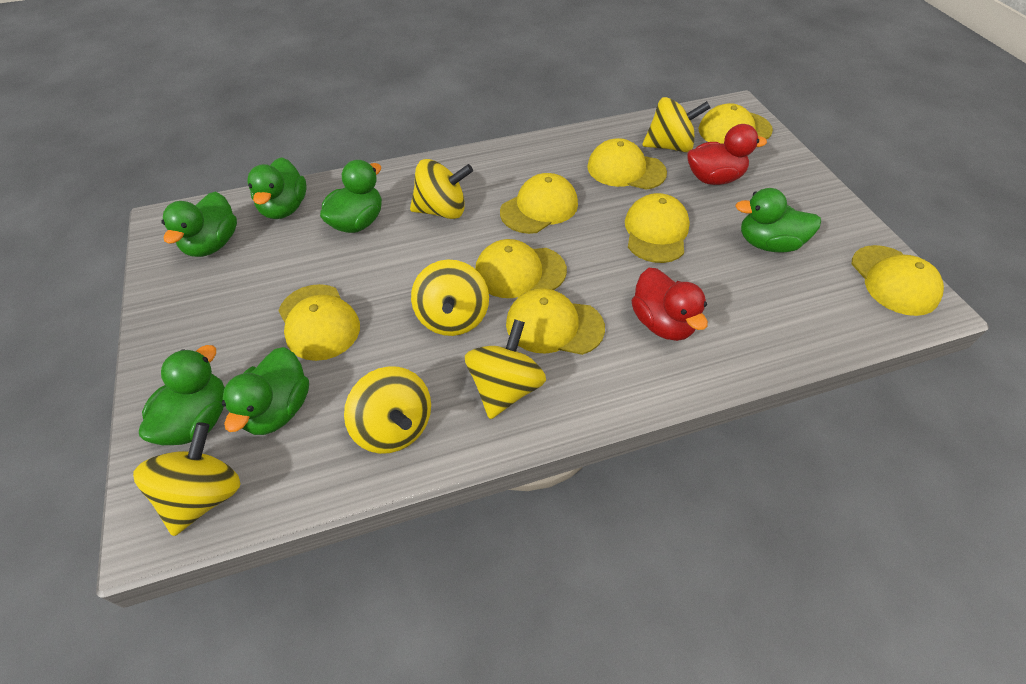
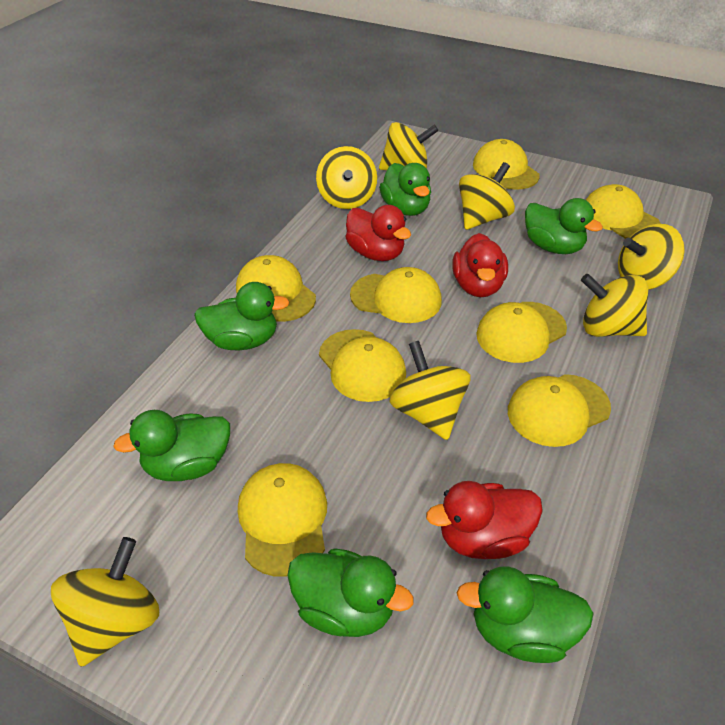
red duck: [632,268,708,341] [687,124,767,185] = 2 -> [345,205,411,261] [426,481,543,559] [452,233,508,297] = 3
yellow spinning top: [133,422,241,536] [344,366,431,454] [410,159,473,219] [411,259,489,336] [465,319,546,419] [642,97,710,152] = 6 -> [51,537,159,667] [316,146,377,209] [379,122,438,170] [390,341,470,440] [459,162,515,230] [581,274,648,337] [618,224,685,290] = 7

